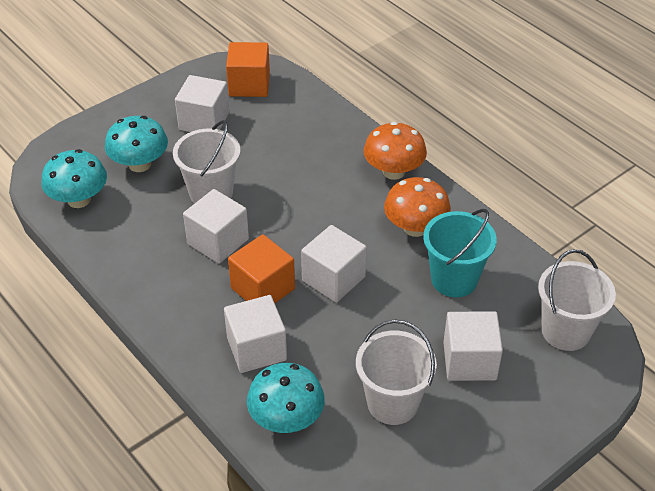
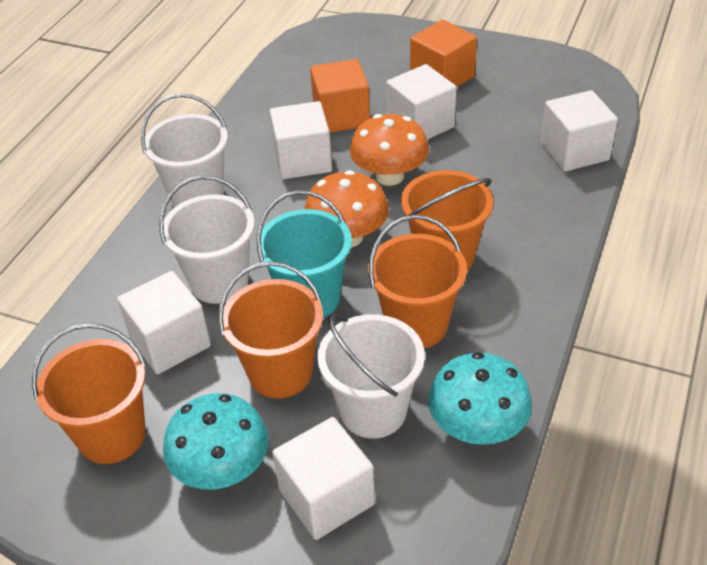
orange bucket: none = 0 -> [32,323,146,464] [218,261,323,398] [368,215,467,348] [401,170,494,271] = 4
turquoise mushroom: [41,149,107,208] [105,116,168,172] [247,363,325,433] = 3 -> [163,393,269,489] [428,352,532,445] = 2

